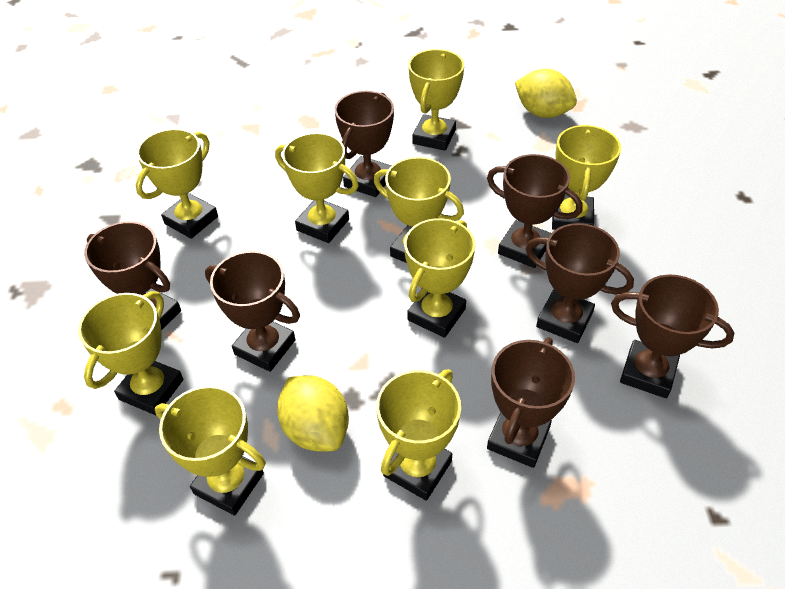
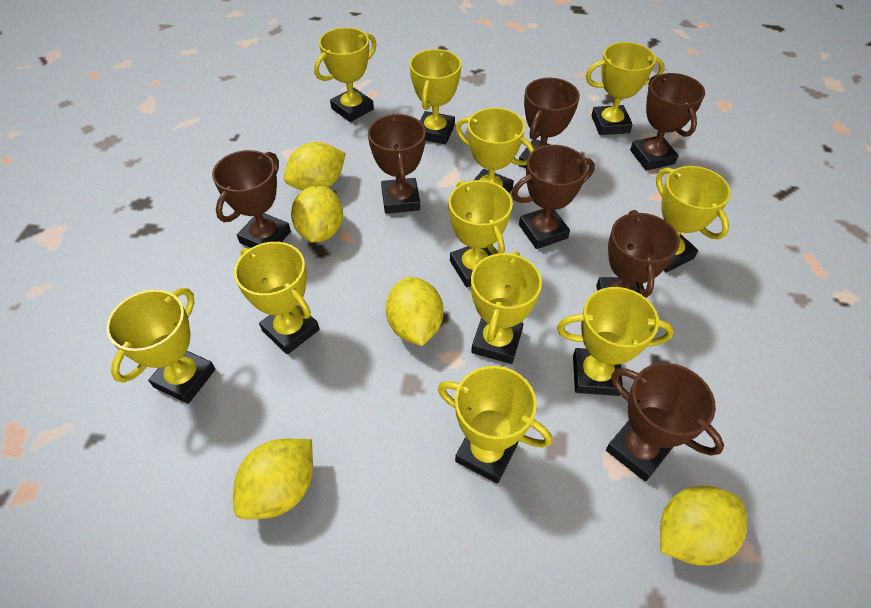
yellow lemon: [277,376,349,452] [515,69,577,118] = 2 -> [233,438,313,519] [284,142,346,191] [291,185,343,242] [386,277,443,346] [660,486,747,566] = 5
yellow trophy: [78,291,183,415] [136,129,218,239] [155,385,266,516] [275,133,359,243] [374,157,464,263] [376,369,461,501] [404,218,475,338] [409,49,464,151] [552,125,621,230] = 9 -> [106,288,216,404] [234,242,320,354] [314,27,377,122] [410,49,461,144] [438,366,552,484] [448,180,513,287] [456,108,535,193] [471,251,542,364] [557,287,674,396] [586,42,665,135] [656,166,731,272] = 11

